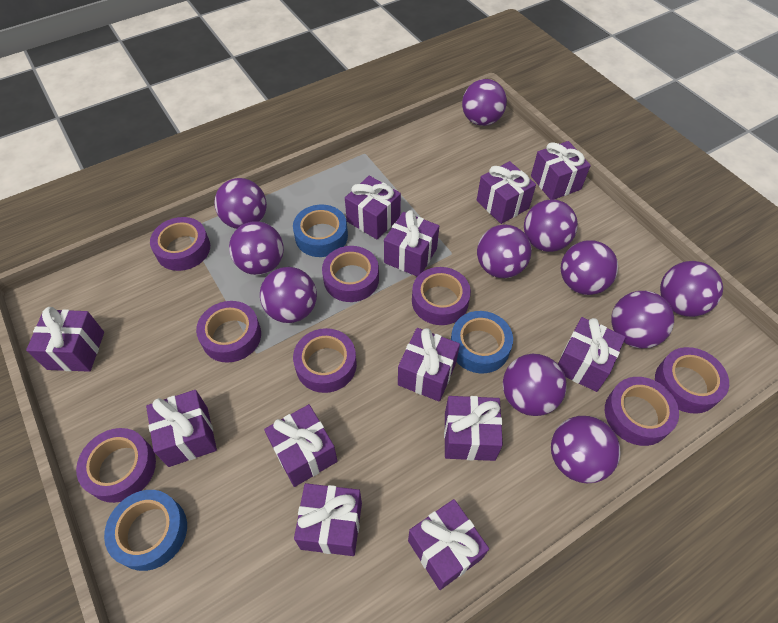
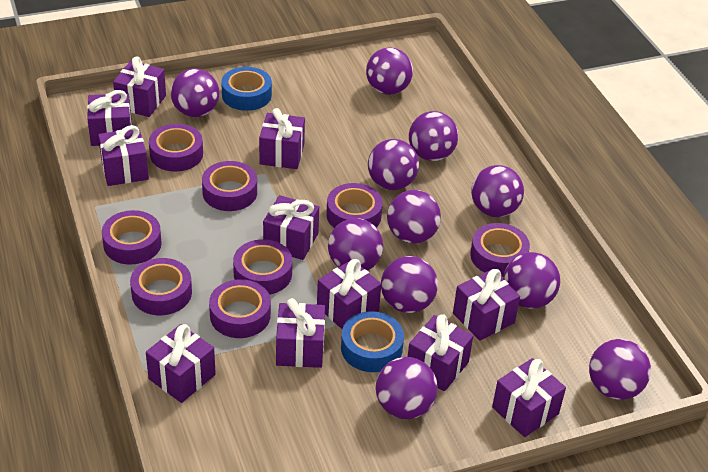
blue tape: [104,490,187,571] [293,205,348,257] [451,311,513,374] = 3 -> [221,67,272,111] [341,311,404,372] = 2
purple gift: [26,307,104,372] [146,390,217,467] [264,404,338,487] [294,483,362,556] [345,176,401,240] [384,210,439,276] [398,328,460,402] [408,499,489,590] [444,396,503,461] [477,161,536,224] [531,141,591,200] [558,317,626,392] = 12 -> [87,90,132,146] [98,125,149,186] [113,57,166,117] [146,324,216,403] [259,108,305,169] [263,195,319,260] [276,298,325,368] [317,259,381,329] [408,314,473,391] [453,269,520,341] [492,358,566,437] = 11

